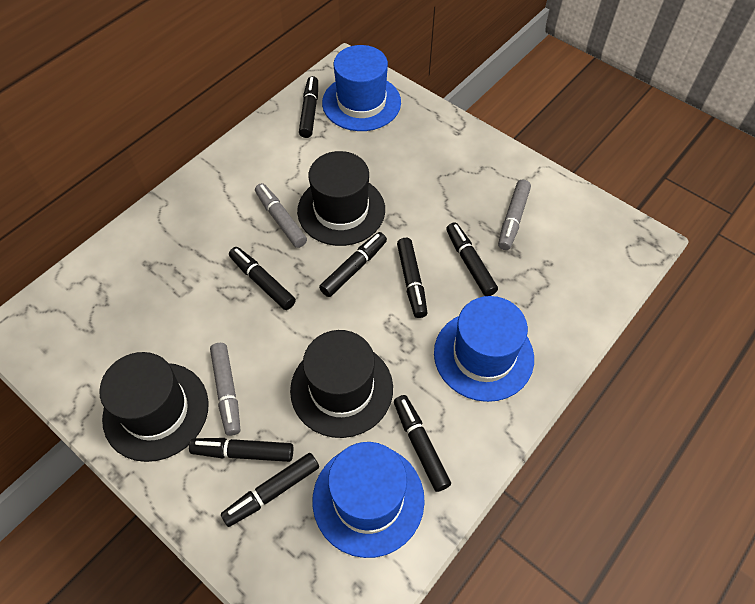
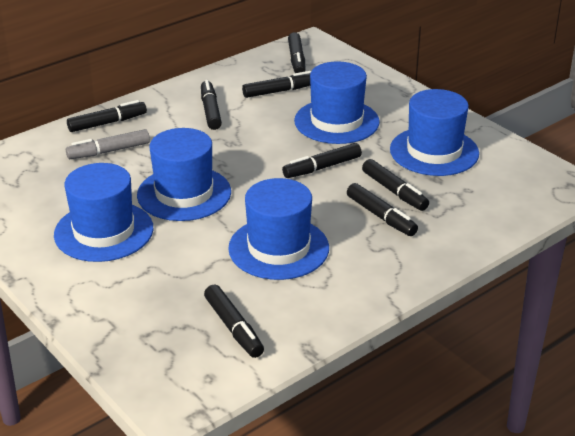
black hat: [99,352,209,462] [290,330,393,438] [297,151,385,246] = 3 -> none = 0
blue hat: [312,442,425,558] [322,45,401,131] [434,296,534,402] = 3 -> [54,163,153,262] [137,128,231,221] [228,178,329,280] [294,61,380,144] [390,89,479,176] = 5
grey marker: [210,343,240,436] [255,183,307,248] [498,180,531,250] = 3 -> [66,129,150,159] = 1

